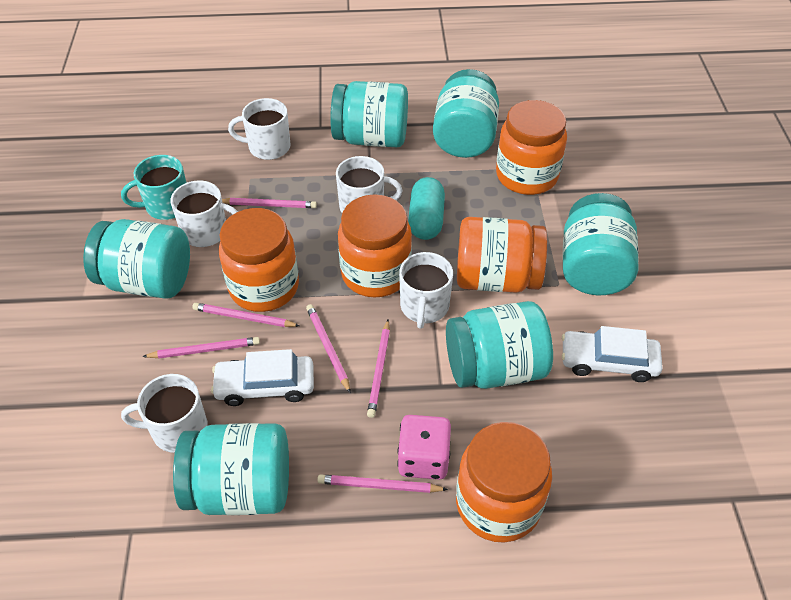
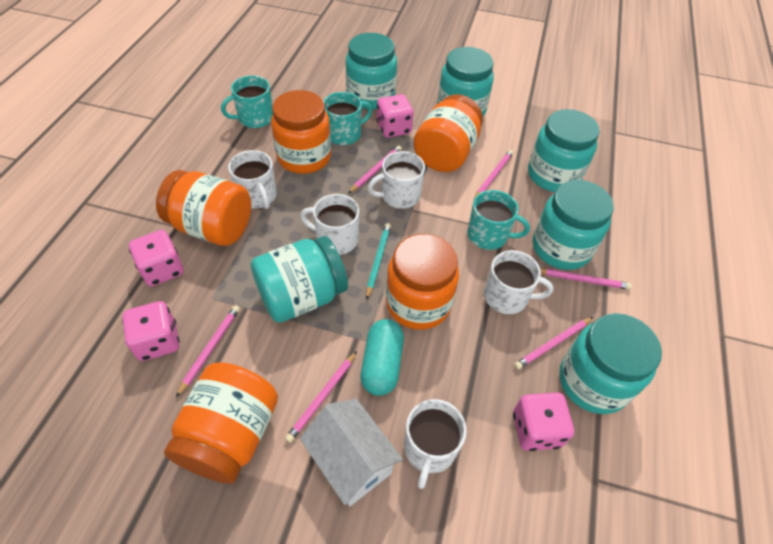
pink dice: [397,415,451,480] = 1 -> [122,301,180,361] [129,230,184,286] [377,94,413,138] [513,392,574,451] = 4
turquoise mug: [121,155,186,220] = 1 -> [221,75,273,128] [323,92,372,145] [467,190,530,250] = 3
turquoise pencil: none = 0 -> [366,223,391,300] = 1
white car: [211,349,314,406] [562,326,663,382] = 2 -> none = 0
white house: none = 0 -> [300,399,403,506] = 1

